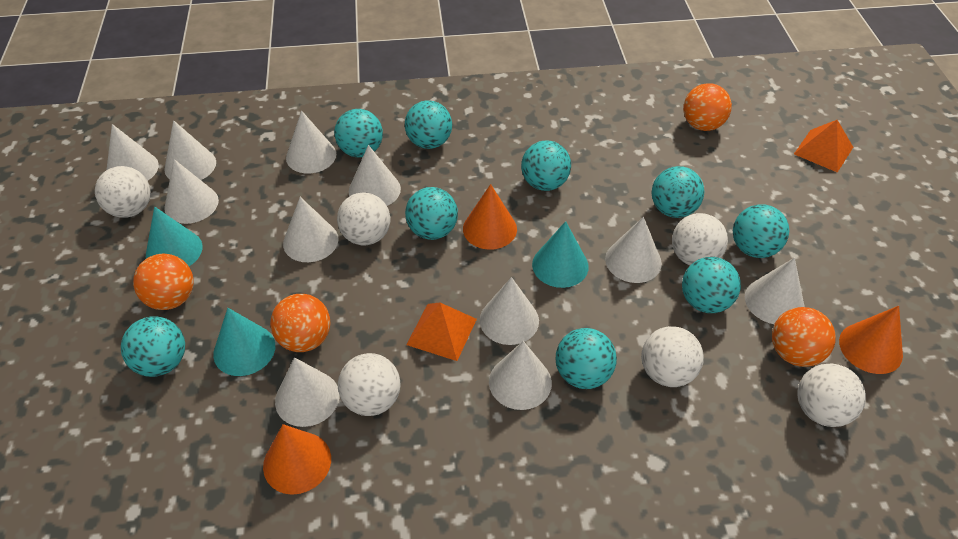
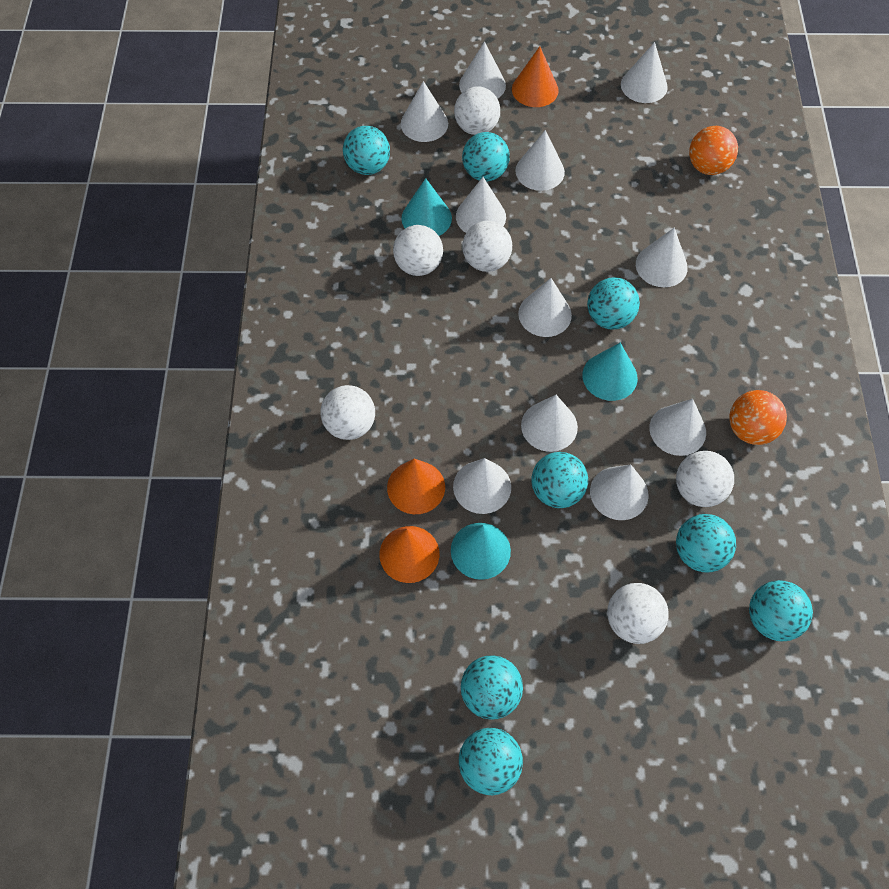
orange ball: [133,254,194,310] [270,294,331,352] [683,83,732,131] [772,307,836,367] = 4 -> [689,126,738,175] [729,390,787,445] = 2
orange pyramid: [406,303,477,361] [794,120,853,173] = 2 -> none = 0
turquoise ball: [121,316,185,377] [334,109,383,157] [405,101,452,149] [405,187,458,240] [521,141,571,191] [556,328,617,389] [651,166,704,218] [682,257,741,313] [733,204,789,258] = 9 -> [343,126,390,175] [459,728,523,795] [461,655,523,720] [462,132,510,182] [531,452,588,508] [587,277,640,330] [676,514,736,573] [749,580,813,641] = 8

